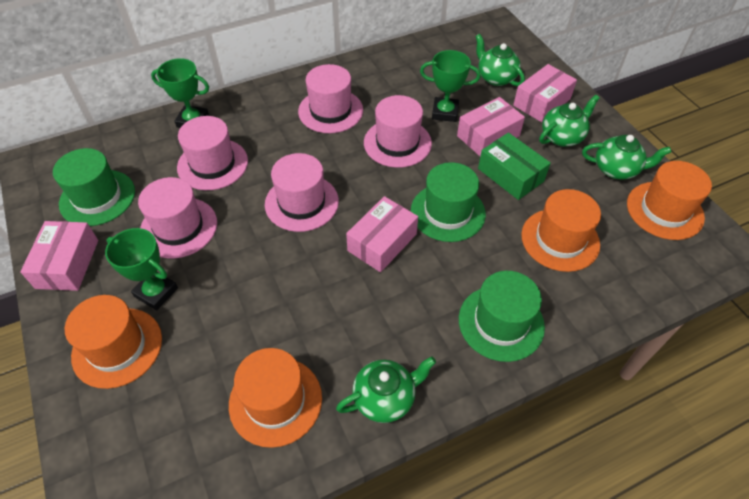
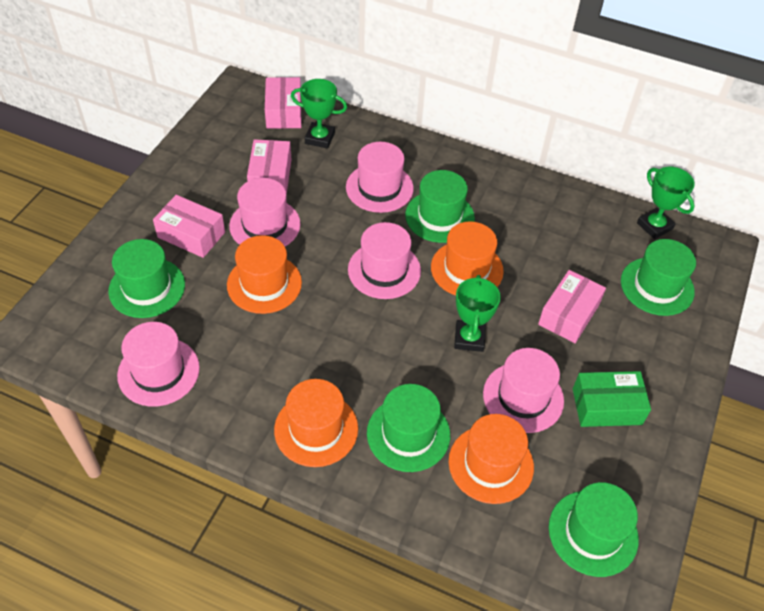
green hat: [53,148,135,226] [411,162,486,242] [459,271,545,362] = 3 -> [108,239,185,318] [367,384,450,472] [405,170,475,243] [549,482,639,577] [621,239,696,316] = 5
green teapot: [336,356,436,423] [475,34,525,86] [539,95,599,147] [582,135,672,180] = 4 -> none = 0

